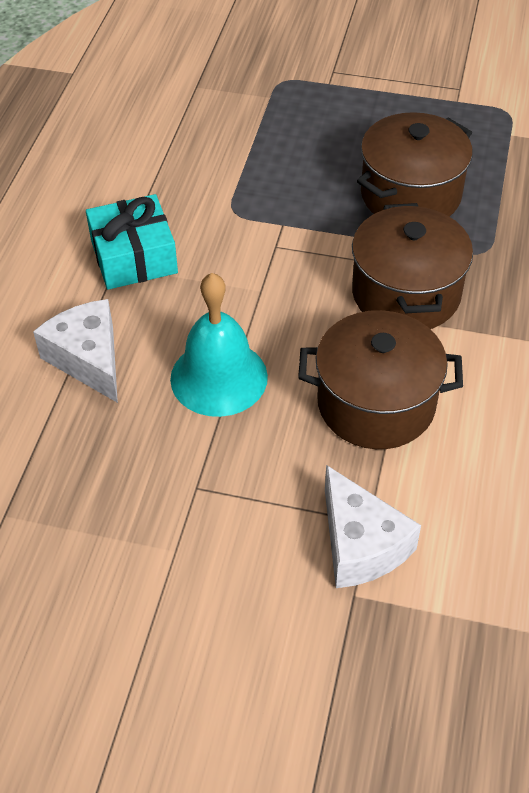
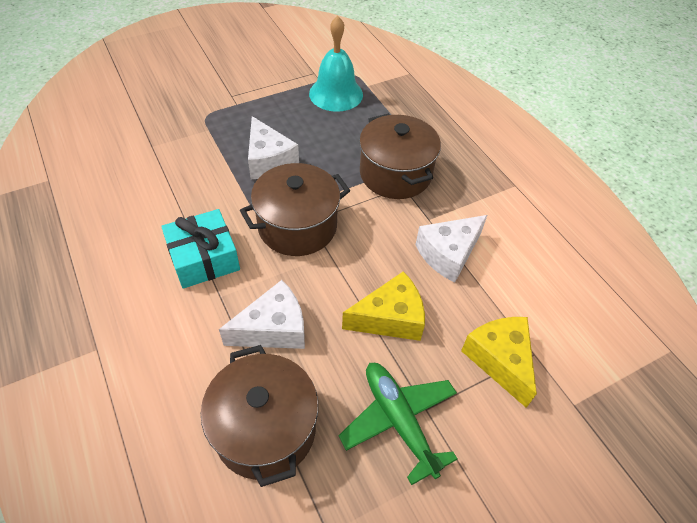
green plane: none = 0 -> [339,363,458,485] = 1
white cheese: [33,299,118,403] [325,465,421,588] = 2 -> [219,280,305,349] [248,116,299,179] [415,215,487,283] = 3
yellow cheese: none = 0 -> [342,271,425,341] [461,317,537,408] = 2

